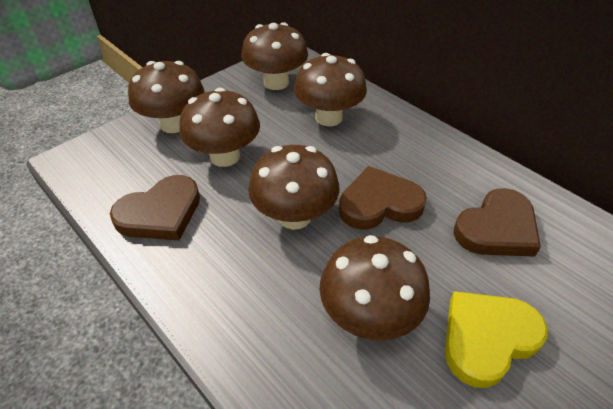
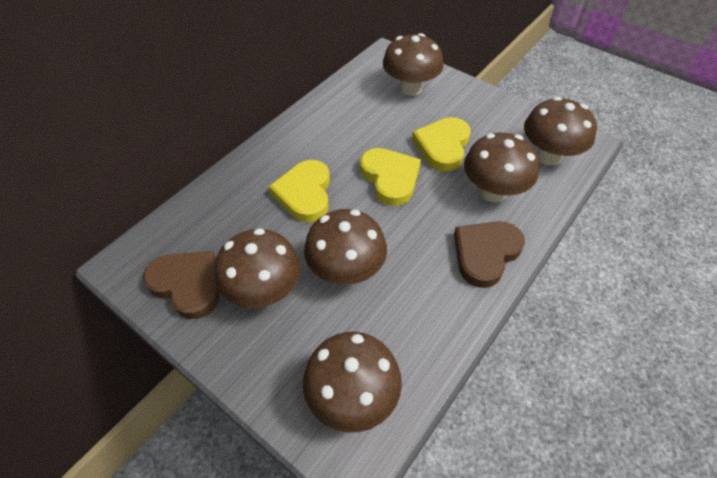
brown heart: [110,175,200,241] [339,166,427,229] [453,188,541,257] = 3 -> [143,251,219,319] [454,221,525,288] = 2
yellow heart: [445,291,548,388] = 1 -> [269,160,330,222] [360,148,421,206] [412,117,471,172] = 3

